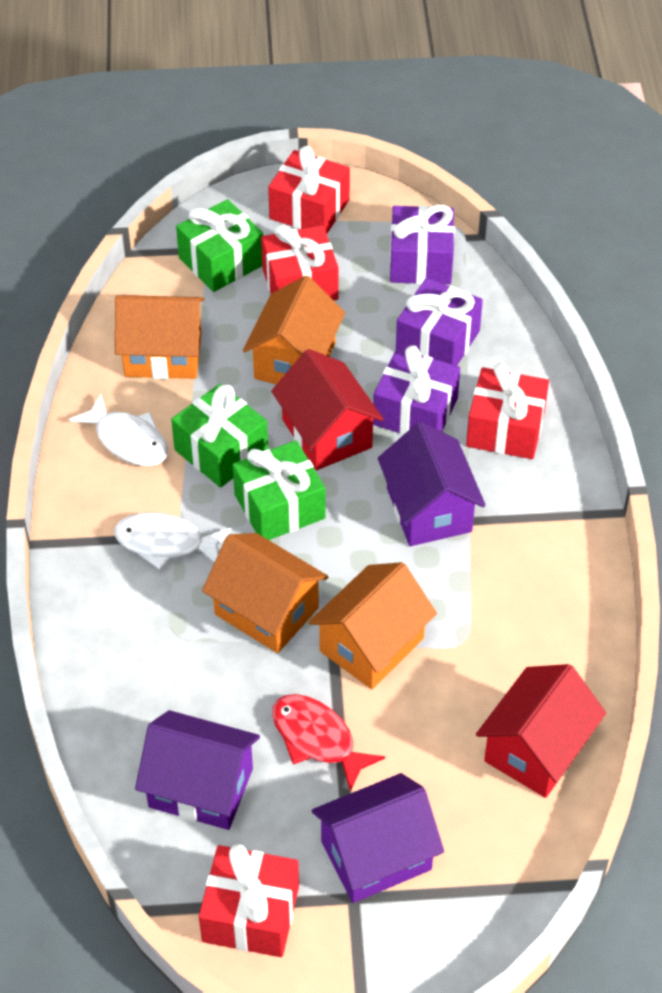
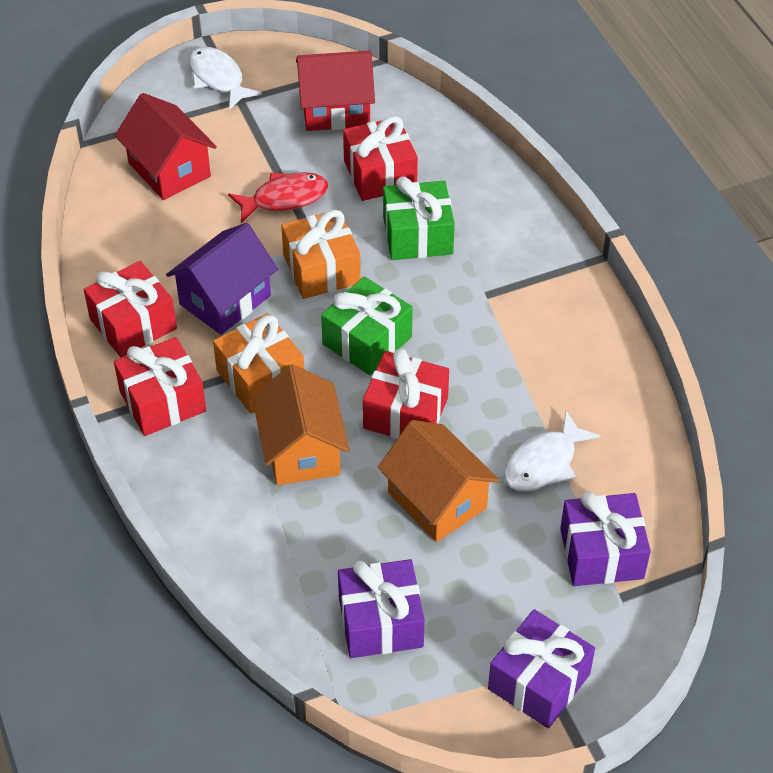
green gift: [171,384,268,487] [176,199,263,292] [233,440,326,540] = 3 -> [321,276,413,375] [383,176,455,260] = 2
orange gift: none = 0 -> [213,313,304,413] [281,209,361,299] = 2
orange house: [115,295,204,379] [202,533,328,653] [243,276,345,384] [308,562,437,689] = 4 -> [252,364,349,485] [378,420,500,542] = 2
purple house: [135,710,260,830] [312,773,444,903] [378,422,486,546] = 3 -> [166,223,278,335] = 1

